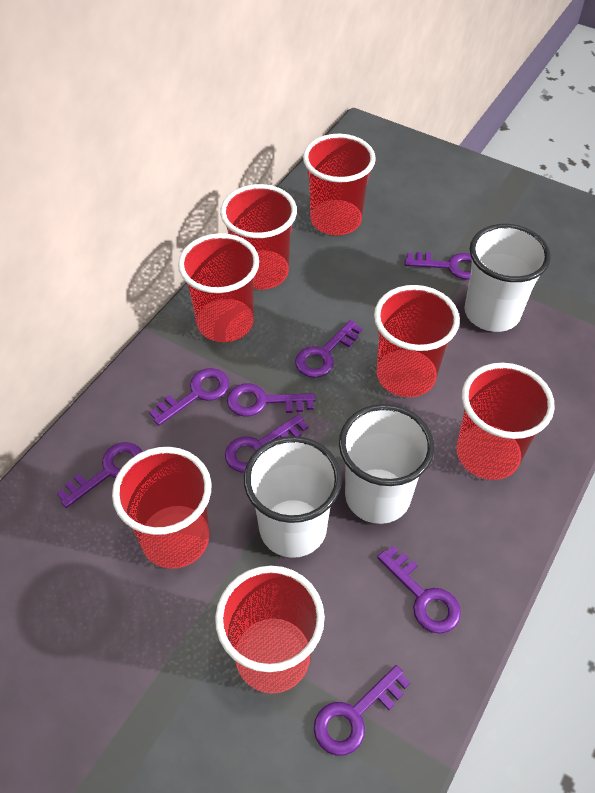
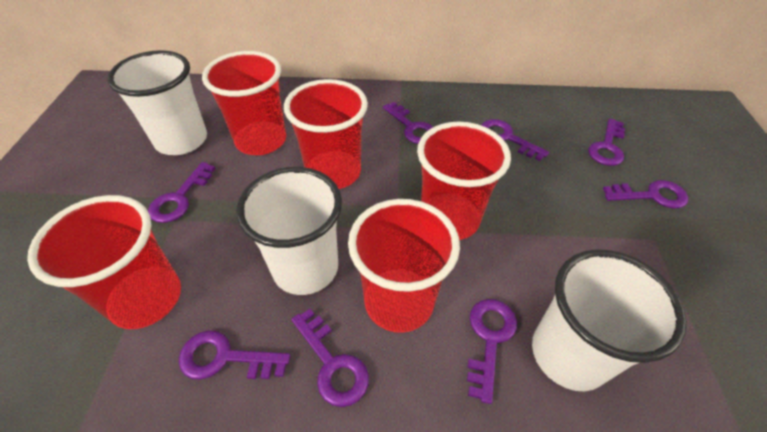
red cup: [112,447,211,569] [178,233,259,342] [215,566,325,694] [220,184,297,290] [303,134,376,235] [374,285,460,397] [457,363,555,480] = 7 -> [27,195,181,329] [202,51,286,155] [284,79,368,189] [348,199,460,333] [417,121,511,240] = 5

